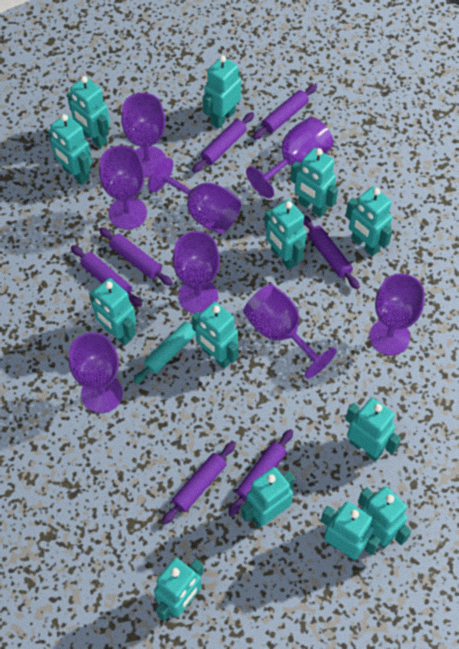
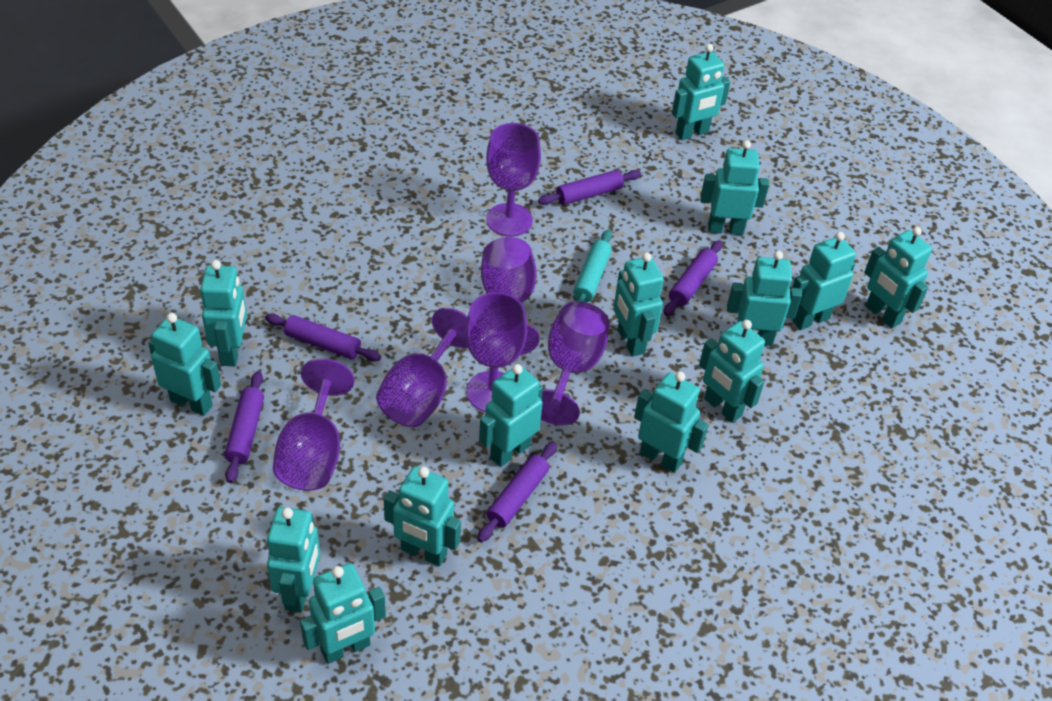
purple goblet: [69,333,123,413] [99,146,147,230] [121,93,166,177] [148,157,241,234] [173,231,220,314] [243,284,337,379] [246,117,334,199] [369,273,425,355] = 8 -> [273,358,354,491] [376,308,468,427] [465,292,527,412] [481,237,540,356] [486,123,541,237] [541,301,610,425] = 6
purple rolling pin: [71,245,142,307] [99,227,173,286] [162,441,236,524] [192,112,254,173] [228,429,293,516] [253,84,317,140] [304,215,360,289] = 7 -> [224,371,264,483] [265,313,381,361] [477,442,557,543] [538,170,641,205] [664,240,722,316] = 5
turquoise robot: [48,114,92,185] [67,76,110,148] [89,278,136,346] [154,558,204,621] [192,302,238,369] [202,55,241,129] [241,467,295,528] [265,200,306,270] [290,148,338,217] [321,502,380,561] [345,398,401,461] [346,187,393,256] [358,486,411,548] = 13 -> [148,313,221,416] [200,260,247,366] [267,507,320,613] [300,563,386,664] [384,466,461,566] [479,364,543,467] [613,252,664,357] [634,372,709,473] [672,44,730,140] [699,320,765,423] [700,140,769,235] [727,251,802,346] [792,232,856,330] [864,227,932,328] = 14

